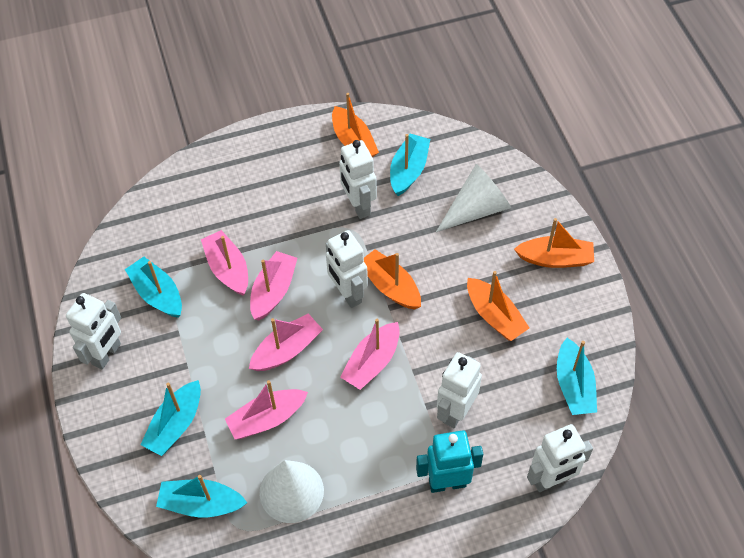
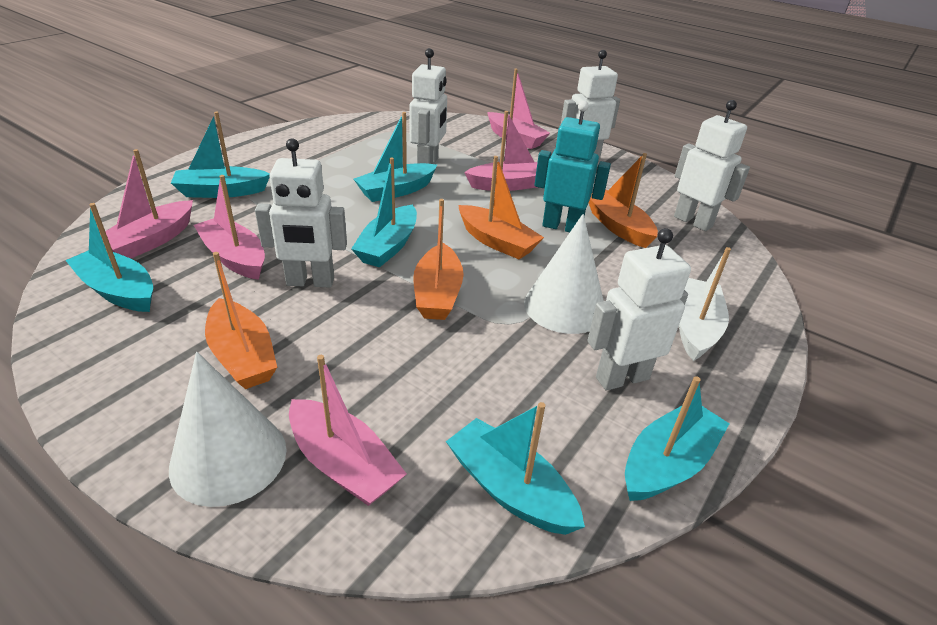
turquoise boat: [125,257,182,318] [140,380,201,456] [156,475,247,518] [390,134,430,196] [557,338,597,415] = 5 -> [65,203,153,312] [171,112,270,198] [351,157,417,267] [354,112,437,202] [446,402,585,535] [625,376,730,501] = 6
white boat: none = 0 -> [679,247,731,361] = 1

